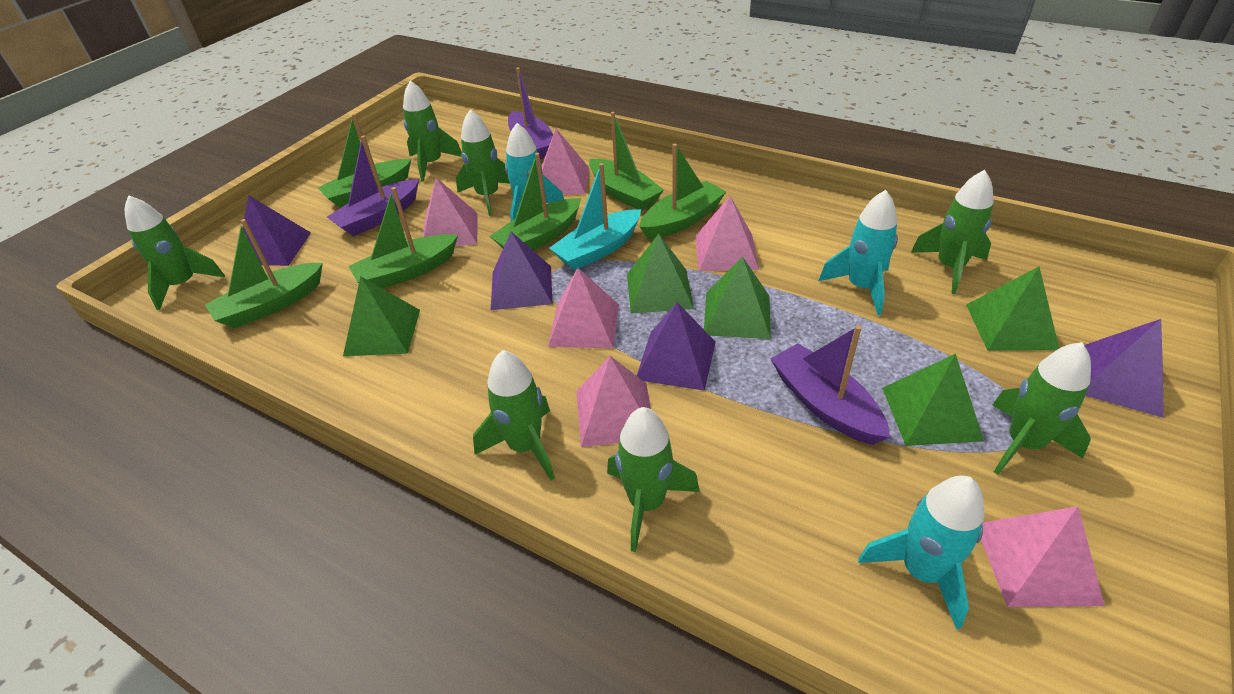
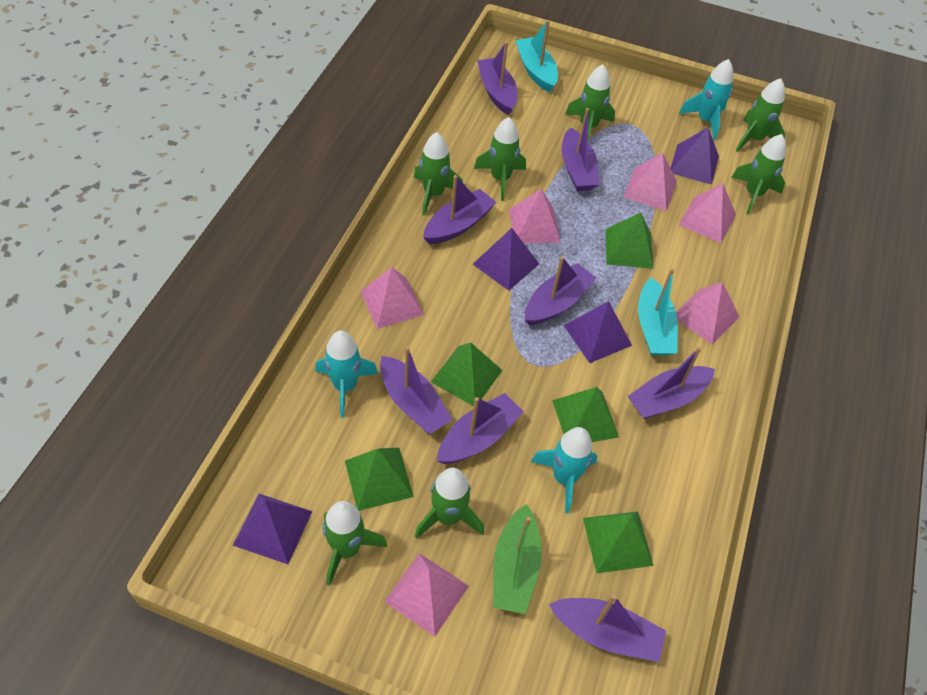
green boat: [205,219,323,328] [318,113,411,208] [348,187,458,288] [490,153,581,250] [589,112,664,211] [639,144,726,239] = 6 -> [493,504,542,614] = 1
purple boat: [327,135,419,236] [508,67,553,159] [771,325,890,445] = 3 -> [380,347,453,434] [423,175,496,244] [437,393,524,464] [477,42,517,115] [525,256,596,325] [549,594,666,662] [562,108,600,191] [627,347,715,419] = 8
turquoise boat: [549,163,641,270] = 1 -> [515,20,558,93] [638,268,678,355] = 2

